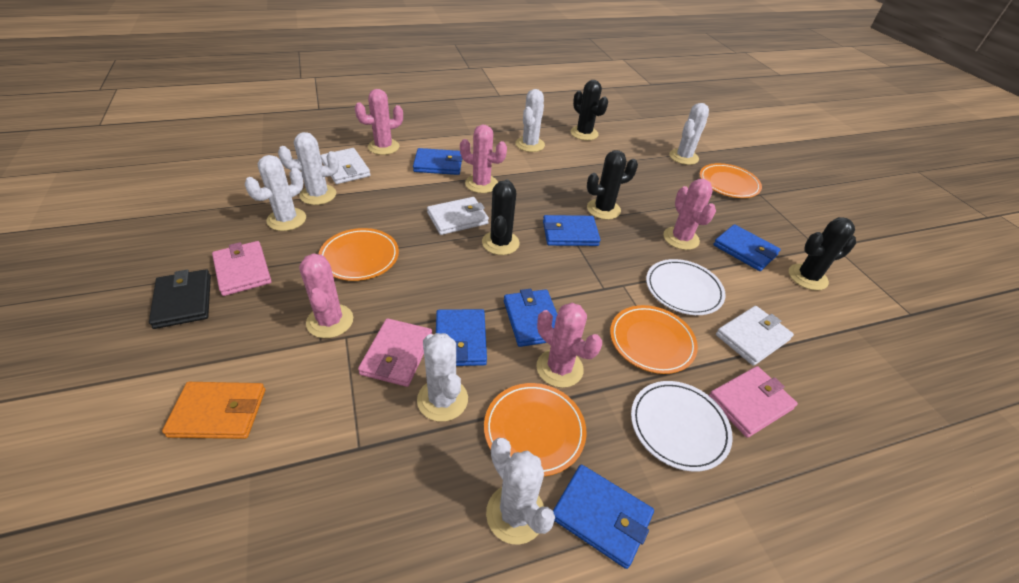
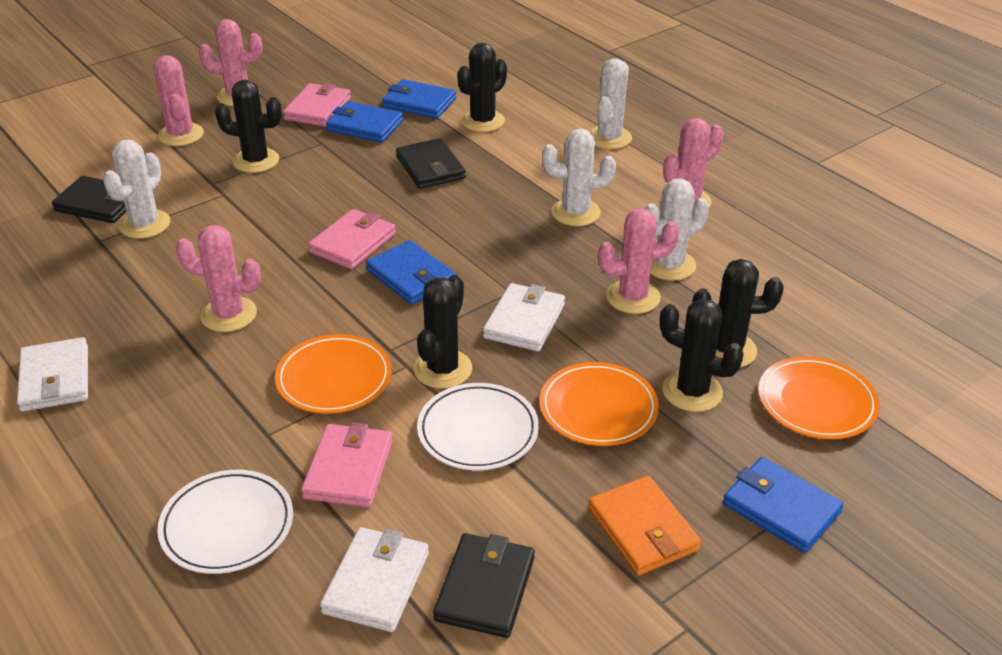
black cactus: [482,179,520,255] [571,80,608,140] [587,150,638,220] [789,217,856,290] = 4 -> [215,80,282,173] [414,275,472,389] [457,43,507,132] [660,299,744,412] [692,259,784,368] = 5
black wallet: [149,269,211,329] = 1 -> [52,176,126,223] [396,138,466,189] [433,533,535,638] = 3
blue wallet: [413,148,462,175] [436,309,487,366] [504,289,557,347] [543,215,600,246] [553,464,654,569] [713,224,781,271] = 6 -> [326,101,403,143] [366,240,456,305] [382,79,456,119] [723,457,844,553] = 4
orange plate: [319,228,399,281] [484,383,586,476] [610,305,698,374] [700,163,762,198] = 4 -> [275,334,391,414] [539,362,659,446] [758,356,879,439] = 3
white cactus: [245,155,306,231] [278,132,339,205] [417,333,468,422] [486,438,555,545] [516,89,545,152] [669,103,709,165] = 6 -> [103,140,170,239] [542,129,616,226] [589,58,632,149] [645,178,709,281] = 4

